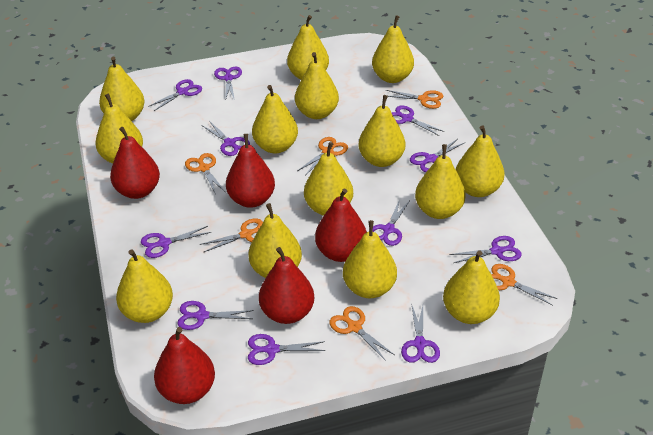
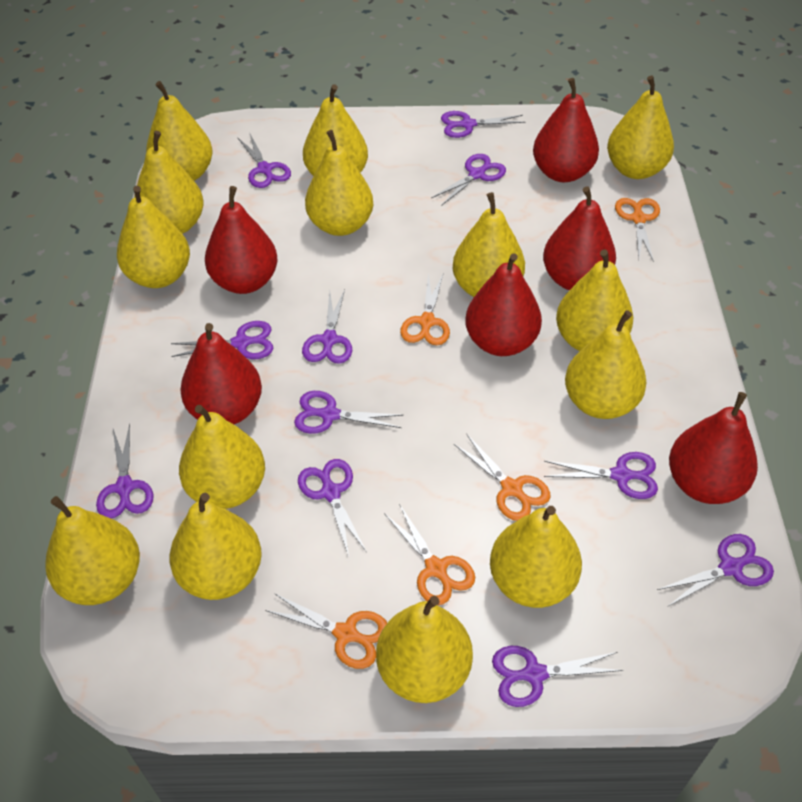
orange scissors: [185,153,225,194] [200,218,263,253] [297,137,348,176] [329,306,395,361] [386,90,443,109] [491,264,558,306] = 6 -> [265,593,387,669] [384,504,475,605] [400,272,450,345] [454,435,550,521] [615,198,660,262] = 5
red pear: [110,127,160,199] [154,327,215,404] [226,134,275,208] [259,247,314,324] [315,189,367,262] = 5 -> [180,323,262,424] [205,186,278,294] [466,253,542,356] [533,78,599,182] [543,186,616,290] [669,392,758,504] = 6

